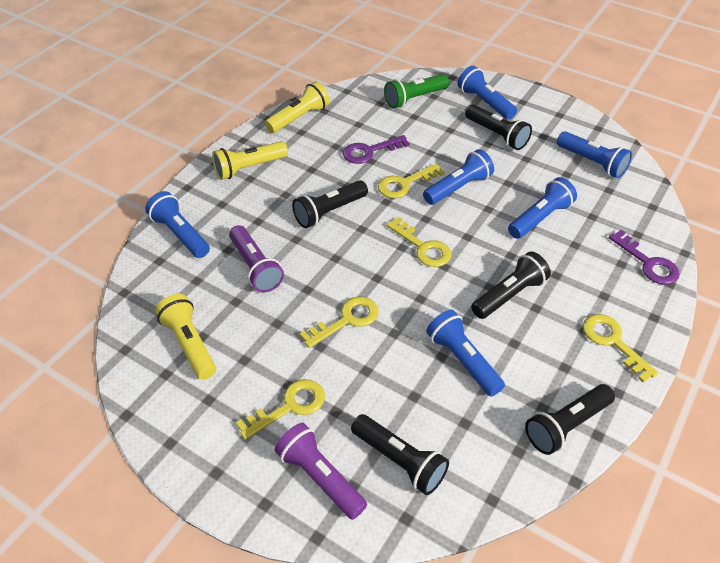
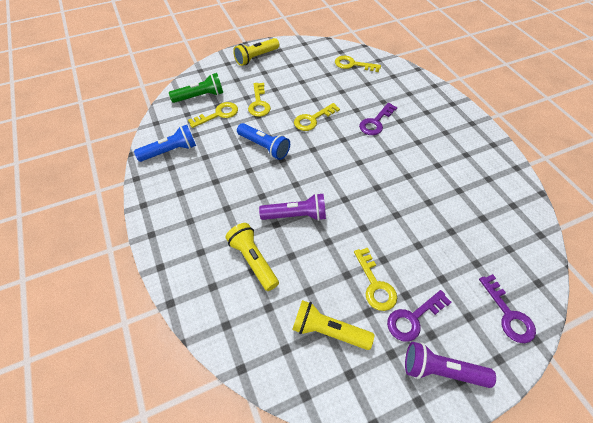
black flashlight: [292,180,368,228] [351,414,449,495] [465,104,532,150] [471,251,551,319] [525,384,615,455] = 5 -> none = 0
blue flashlight: [145,191,210,258] [423,149,494,205] [426,310,505,397] [457,66,517,120] [508,177,577,239] [557,131,632,178] = 6 -> [134,125,196,162] [237,123,290,160] = 2
purple key: [343,135,410,164] [609,230,680,285] = 2 -> [359,103,397,135] [387,290,452,342] [479,274,536,343] = 3

